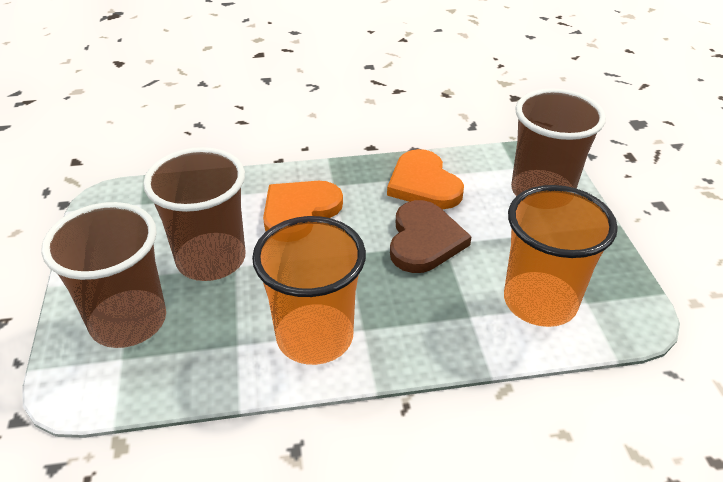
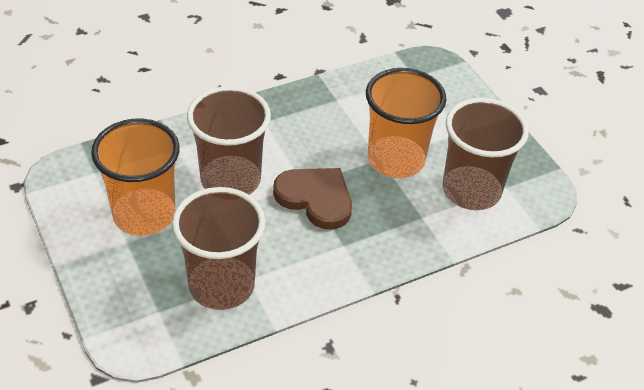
orange heart: [263,181,343,231] [387,149,464,209] = 2 -> none = 0

